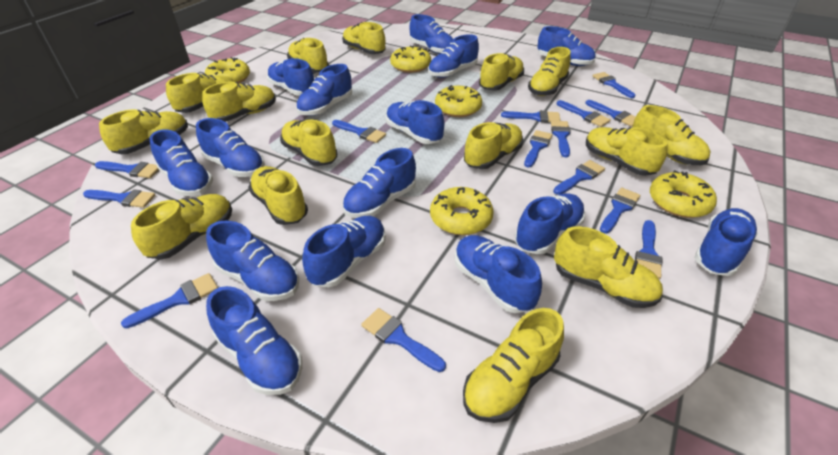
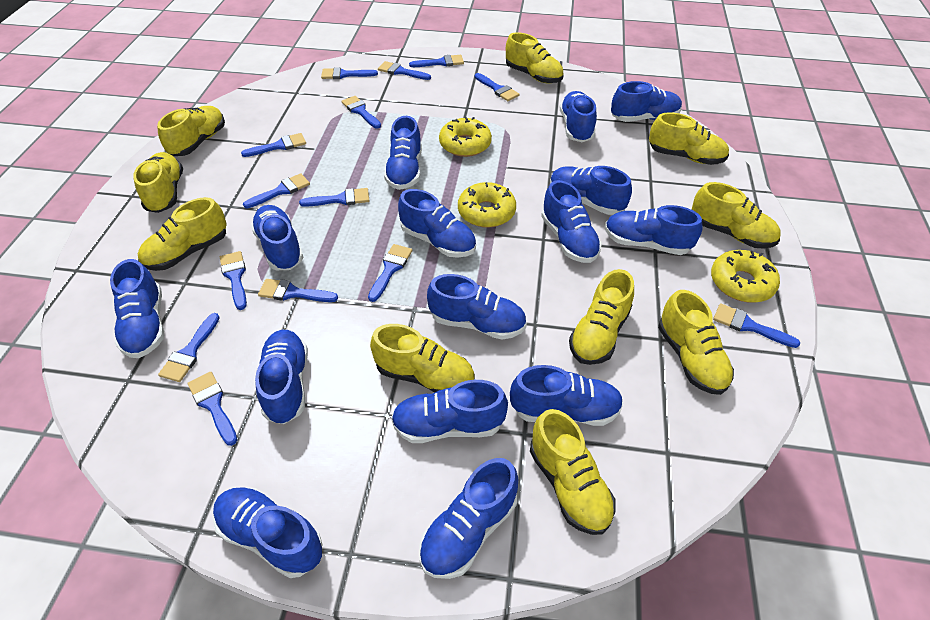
yellow donut: [205,57,250,83] [390,46,431,73] [430,187,494,235] [435,85,482,117] [650,170,717,218] = 5 -> [439,117,492,157] [458,182,516,228] [711,250,780,303] = 3
yellow shoe: [99,109,188,154] [131,194,232,259] [166,73,234,113] [202,81,276,122] [248,166,308,225] [280,120,337,166] [287,38,329,73] [342,22,386,54] [463,308,564,423] [464,122,523,169] [479,53,524,90] [528,47,571,96] [554,226,663,308] [586,127,668,176] [632,105,711,165] = 15 -> [133,152,183,213] [138,197,227,271] [157,106,225,156] [370,324,475,393] [506,32,564,84] [530,409,616,535] [569,269,634,365] [649,112,729,165] [658,290,734,395] [692,182,781,249] = 10

